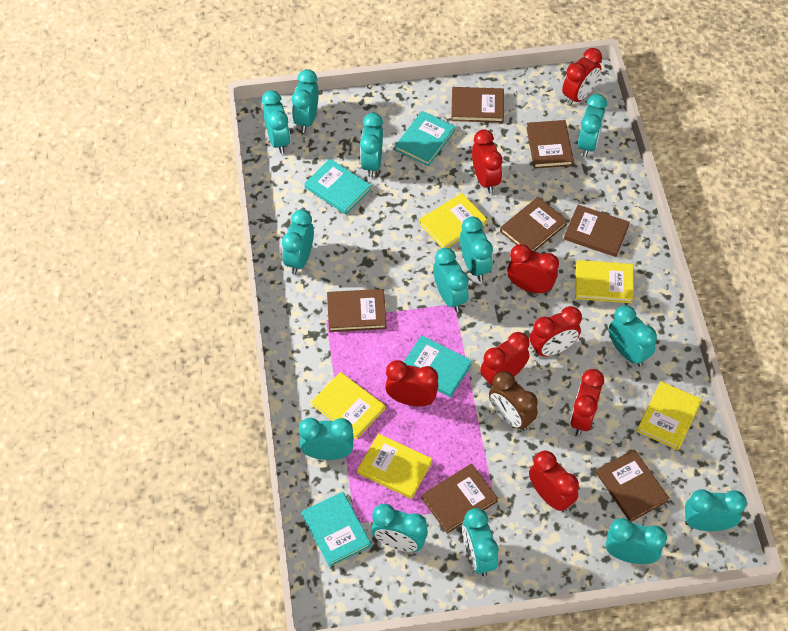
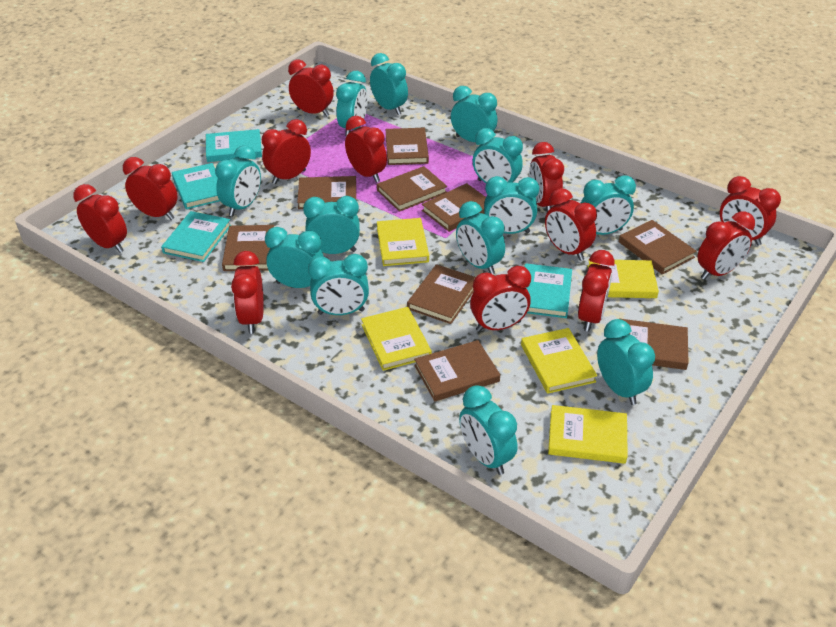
brown book: [327,289,386,332] [421,464,498,534] [451,87,504,123] [500,197,568,252] [526,120,574,169] [564,205,630,257] [596,449,670,522] = 7 -> [222,225,274,271] [297,176,356,209] [377,166,447,212] [386,128,429,165] [407,264,475,324] [414,340,500,401] [422,183,486,232] [619,220,697,275] [621,319,688,370] = 9
brown clock: [489,371,538,431] = 1 -> none = 0
red clock: [385,360,438,406] [472,129,503,193] [480,332,530,388] [507,244,559,294] [529,451,579,512] [530,306,582,357] [562,48,602,106] [570,369,604,435] = 8 -> [73,184,127,253] [123,157,178,220] [231,251,264,334] [262,119,311,184] [288,60,334,117] [345,116,387,183] [470,266,531,332] [529,142,564,212] [545,188,597,261] [578,250,615,332] [698,211,755,280] [720,176,781,246] = 12

